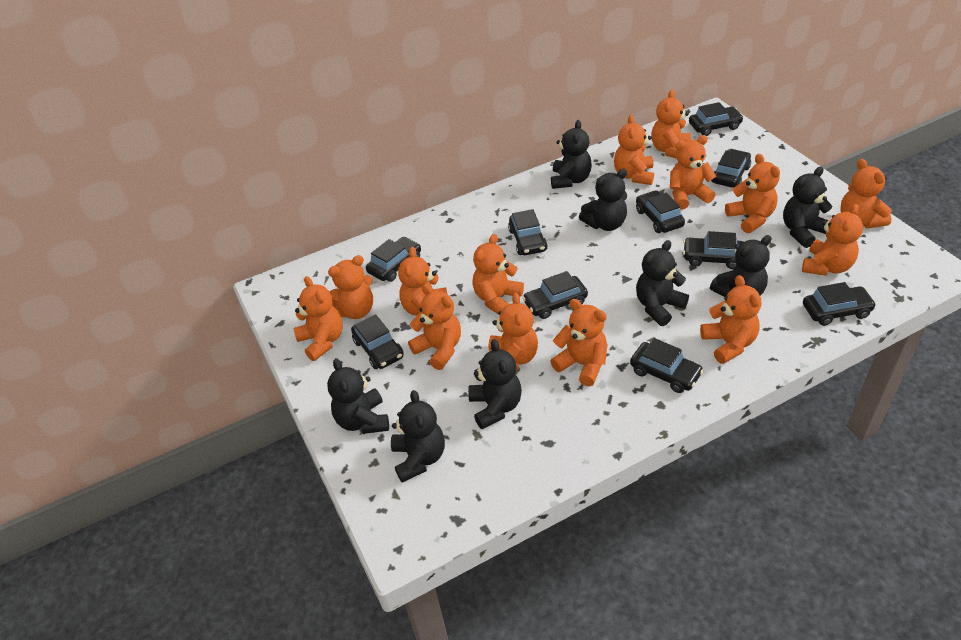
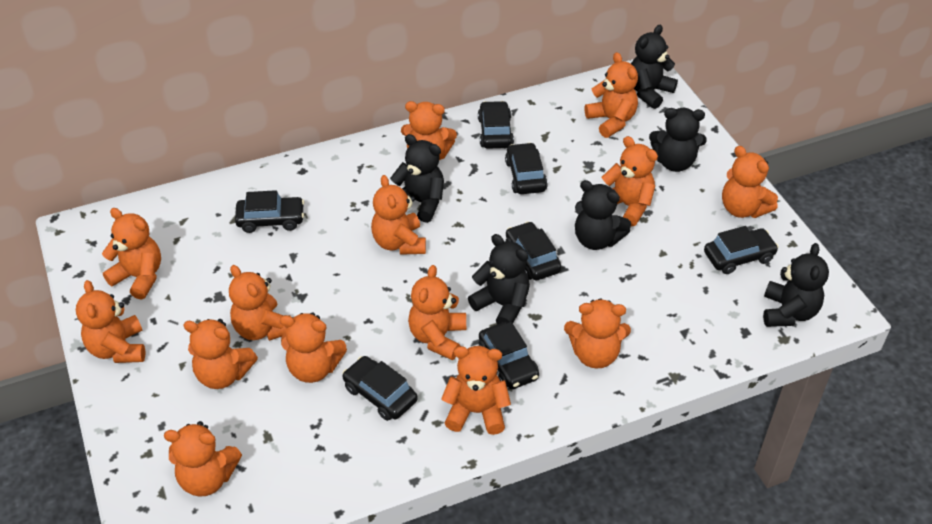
black car: [351,314,404,369] [366,237,421,282] [508,209,548,255] [523,271,588,319] [630,338,704,393] [636,190,685,233] [683,231,743,269] [689,102,744,136] [711,149,751,188] [803,282,876,326] = 10 -> [235,190,304,233] [342,356,418,421] [478,101,514,149] [479,322,539,389] [505,142,548,194] [506,222,562,280] [704,226,779,274] = 7
black teddy bear: [327,358,389,434] [391,390,445,483] [468,339,522,429] [551,120,592,189] [579,169,627,231] [636,240,689,326] [710,235,772,297] [783,167,832,248] = 8 -> [390,134,444,223] [468,234,530,324] [575,180,631,250] [631,25,678,109] [649,108,707,172] [763,243,829,327] = 6

